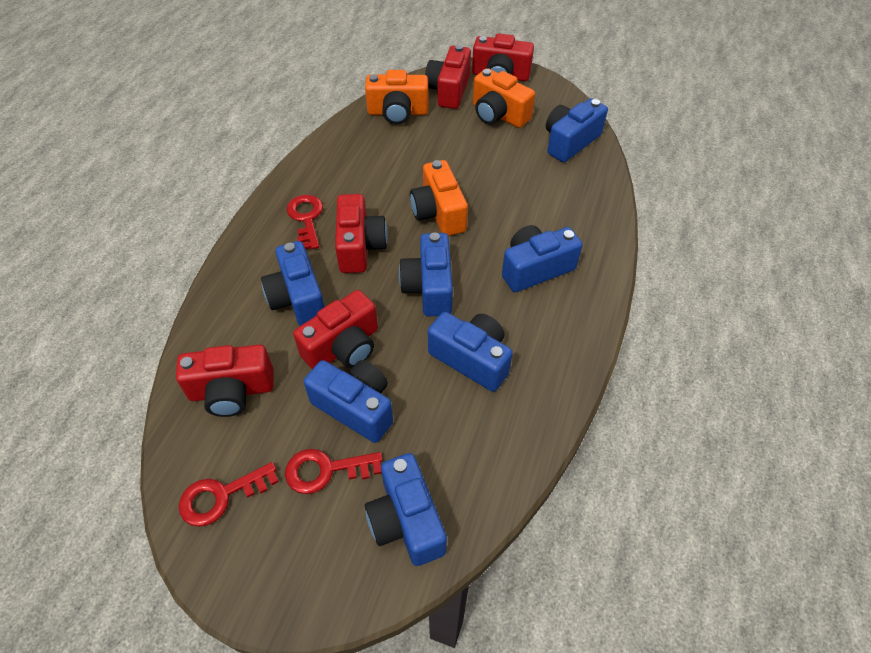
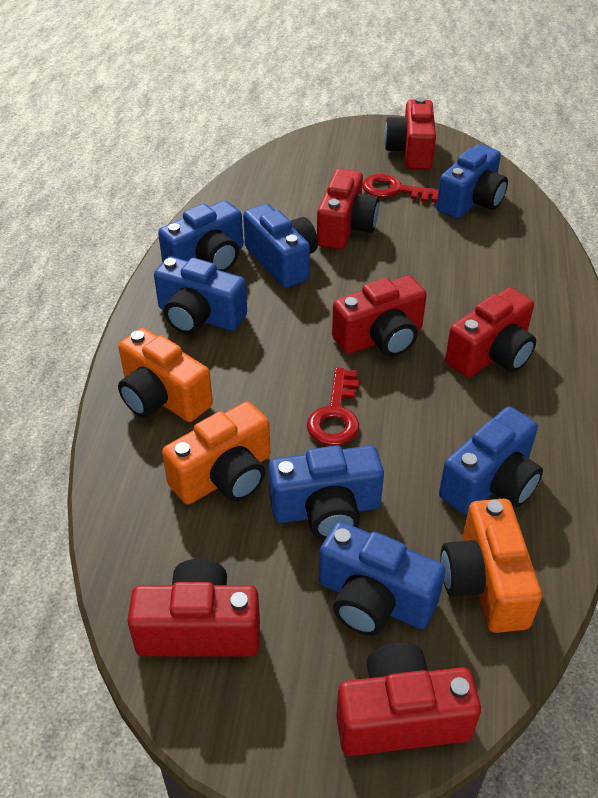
red camera: [176,344,273,417] [293,290,378,369] [335,194,388,273] [425,45,471,109] [472,33,534,81] = 5 -> [128,559,260,656] [317,169,379,250] [332,276,427,356] [336,643,481,756] [384,97,436,170] [445,288,536,377] = 6
red key: [179,462,279,527] [285,449,383,494] [286,195,323,249] = 3 -> [307,368,359,446] [362,174,438,202] = 2

